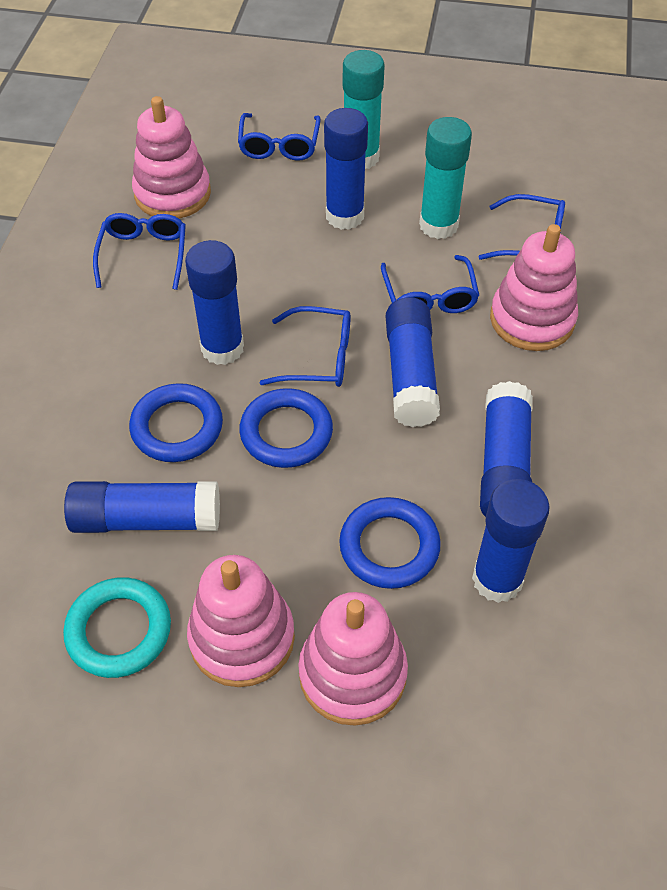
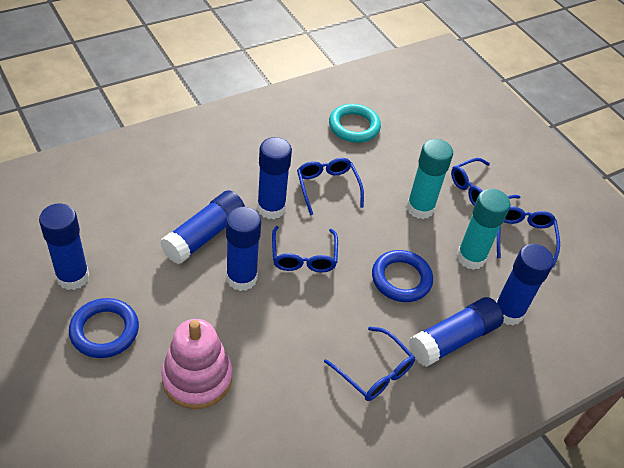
blue ring: [129,383,223,462] [239,388,333,468] [339,497,441,589] = 3 -> [69,298,139,358] [372,250,433,302] = 2
pink stacking toy: [132,96,211,218] [187,555,295,687] [298,592,408,726] [490,224,578,351] = 4 -> [161,319,232,409] = 1

